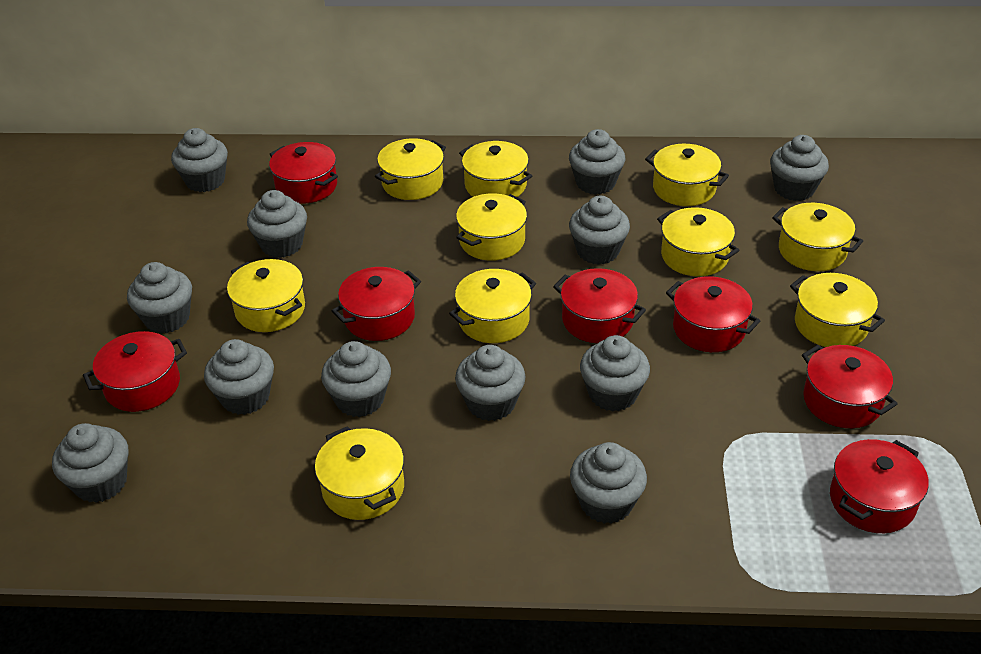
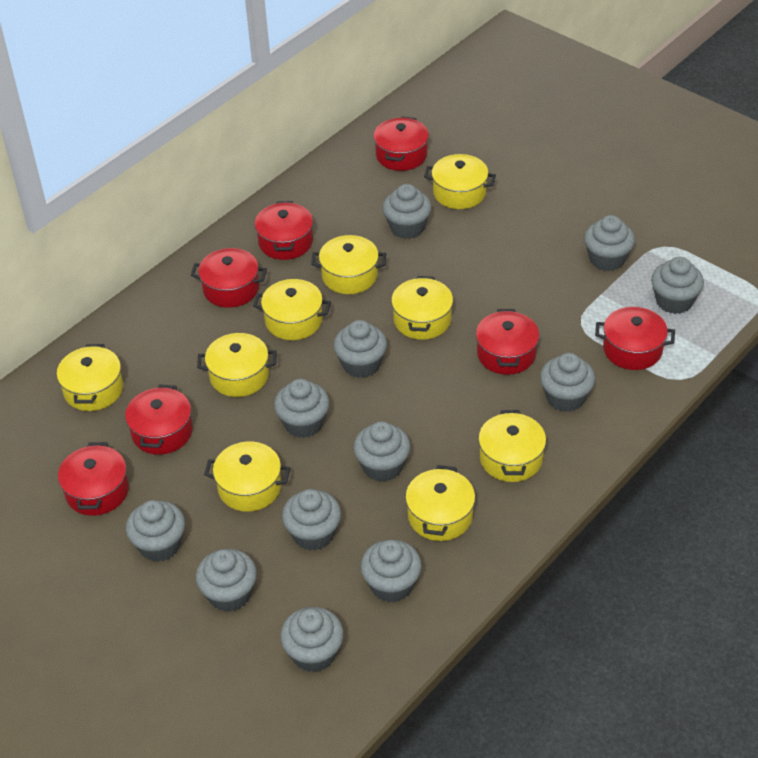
yellow pot: [227,259,305,332] [315,426,404,520] [375,138,446,200] [449,269,536,343] [456,193,527,261] [459,141,532,197] [645,144,729,206] [657,207,739,277] [772,203,863,271] [790,273,885,347] = 10 -> [57,344,123,411] [197,333,277,397] [204,442,290,512] [253,279,331,340] [311,235,386,294] [391,276,453,340] [405,465,475,541] [424,154,496,209] [478,410,546,482] = 9

